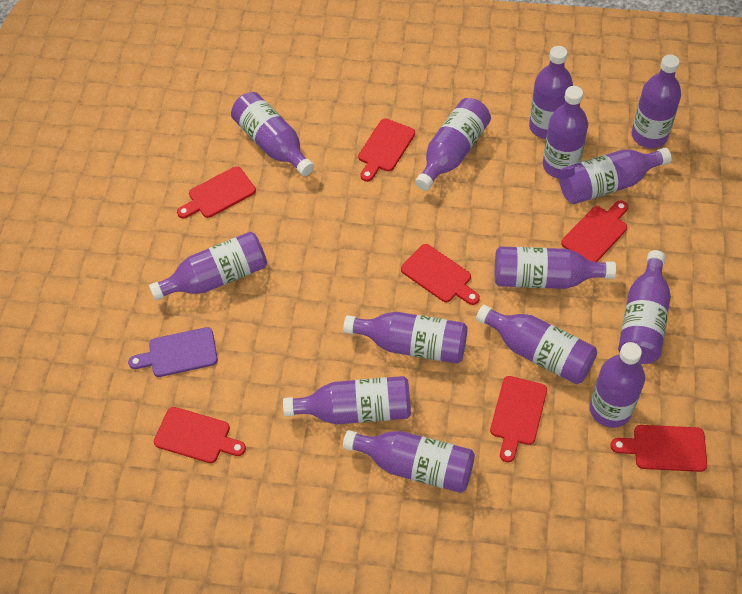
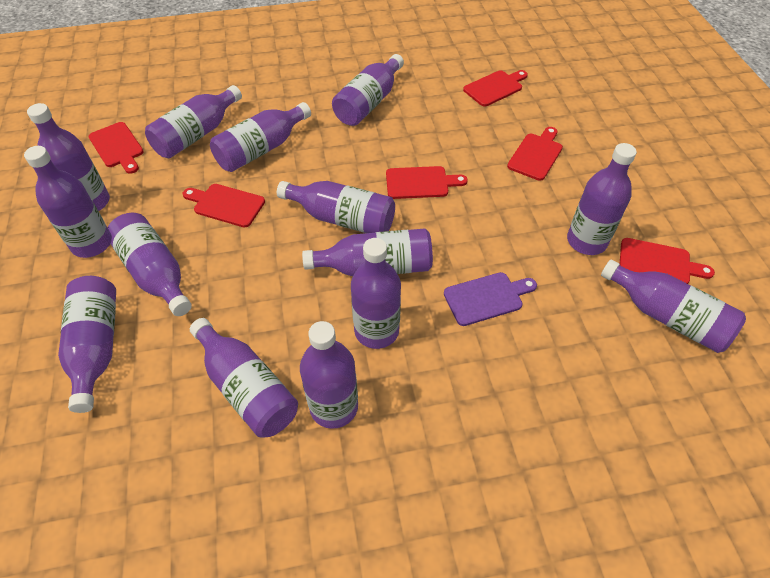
red cutting board: [154,407,246,463] [177,166,256,218] [358,118,415,182] [401,244,480,305] [490,376,547,462] [561,200,628,262] [610,425,707,472] = 7 -> [89,122,144,174] [183,184,265,227] [386,166,468,199] [463,70,528,107] [507,127,563,181] [620,238,715,284] = 6

